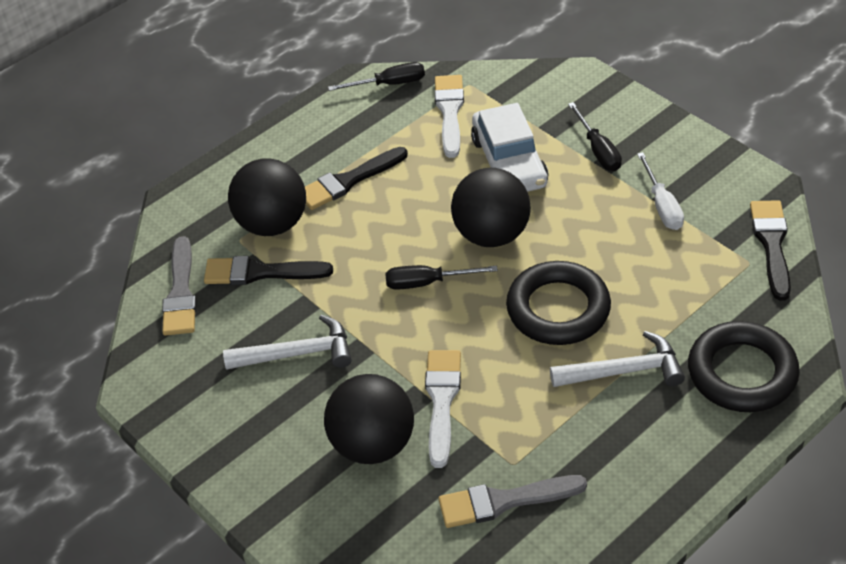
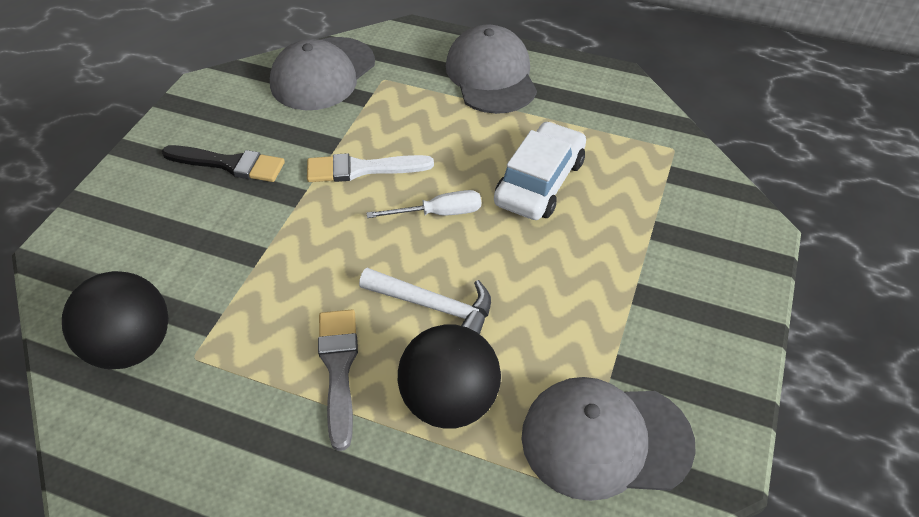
black ball: [228,158,306,236] [324,374,414,464] [451,168,531,247] = 3 -> [62,271,169,369] [398,325,501,429] = 2
black brush: [204,256,333,285] [305,147,408,210] [750,200,791,301] = 3 -> [162,145,285,182] = 1
black ring: [506,261,611,345] [688,321,800,412] = 2 -> none = 0
black screwdriver: [328,62,425,91] [385,265,498,290] [568,102,622,171] = 3 -> none = 0
grey brush: [162,236,197,336] [439,475,587,528] = 2 -> [318,309,358,451] = 1
grey cap: none = 0 -> [270,37,375,110] [446,24,537,114] [521,377,696,501] = 3
white brush: [425,350,461,468] [434,75,464,158] = 2 -> [307,153,434,182] = 1
white hammer: [223,315,352,370] [550,331,685,387] = 2 -> [359,268,491,334] = 1

